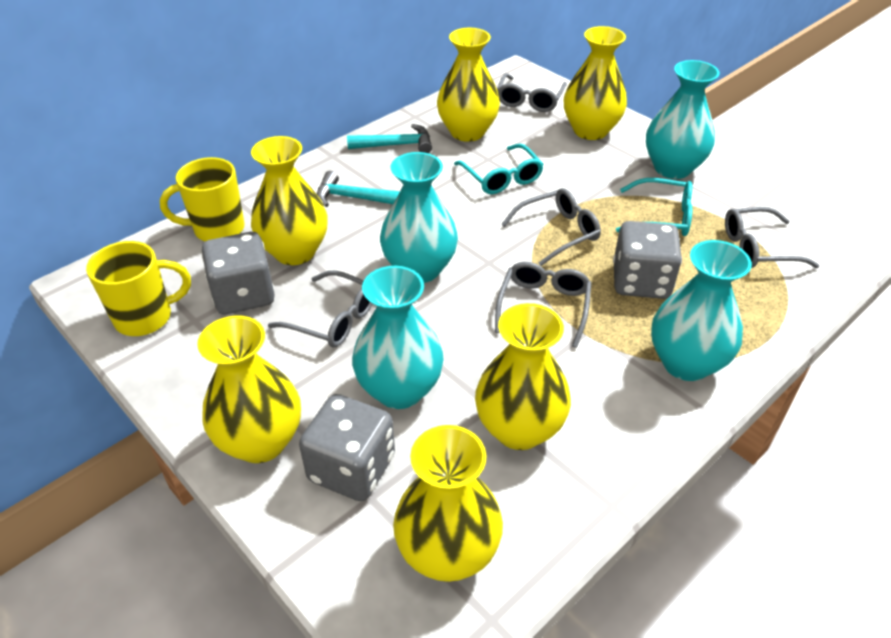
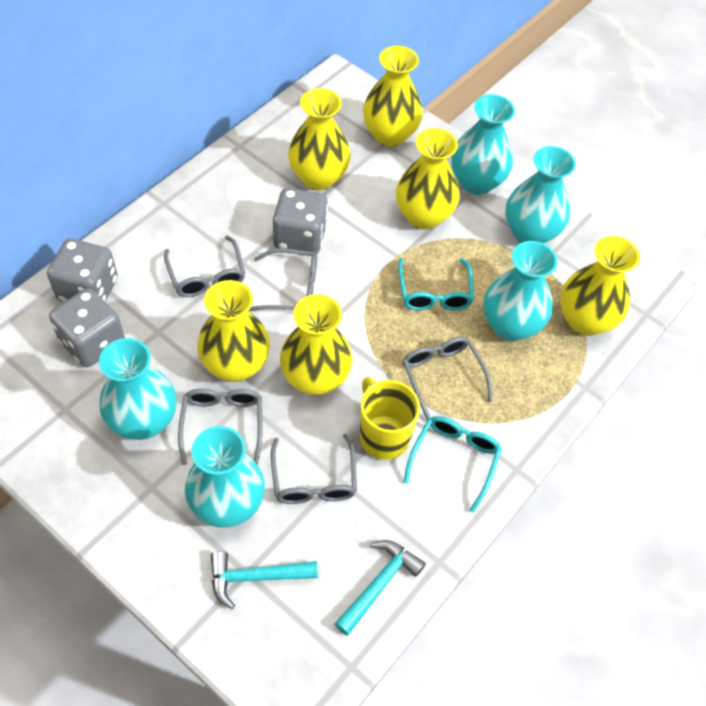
turquoise vase: [352,266,444,409] [380,152,458,283] [646,60,720,179] [651,240,752,381] = 4 -> [99,338,177,440] [185,426,265,528] [451,94,515,195] [483,241,557,341] [506,146,576,243] = 5
yellow mug: [86,241,191,336] [160,157,245,241] = 2 -> [360,377,420,460] = 1

